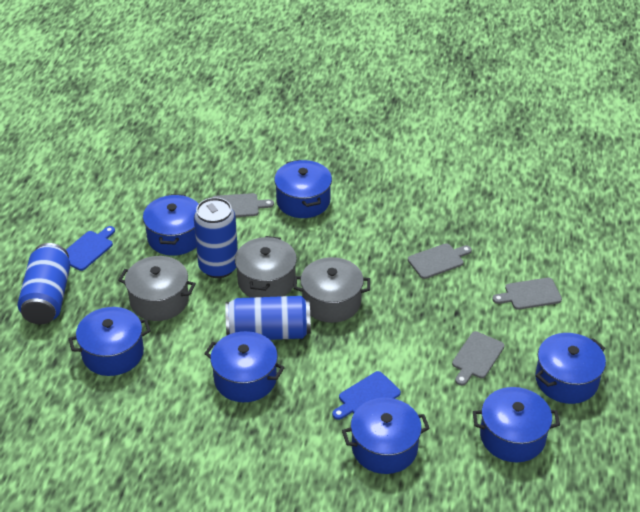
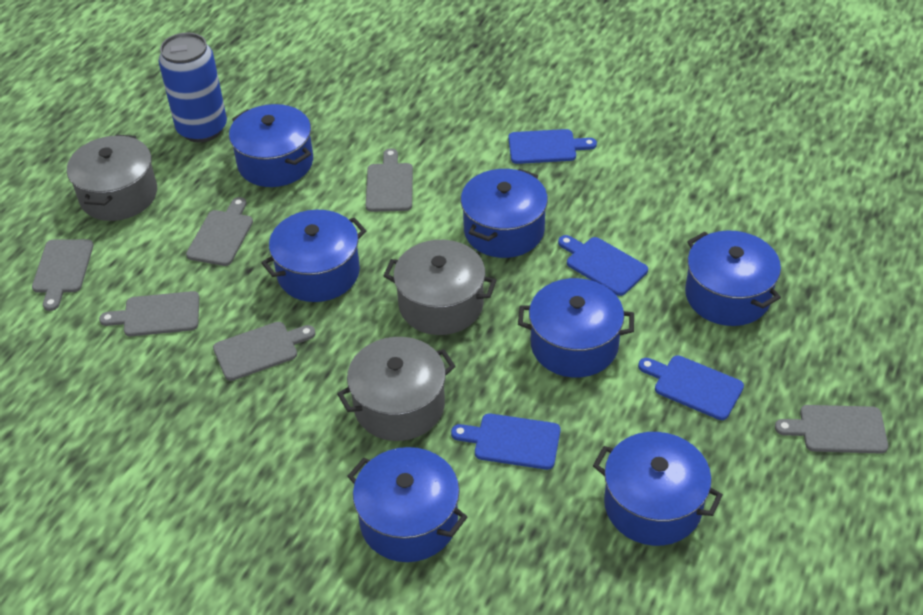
blue can: [18,243,70,324] [194,197,238,278] [225,296,311,340] = 3 -> [158,33,227,142] = 1
blue cutting board: [66,226,115,271] [332,371,401,420] = 2 -> [451,414,561,470] [508,129,597,164] [558,235,648,296] [638,355,744,420] = 4
grey cutting board: [212,193,274,217] [408,243,472,279] [452,331,505,386] [492,278,562,310] = 4 -> [32,239,94,311] [99,291,199,336] [186,197,253,266] [213,322,316,381] [366,148,413,212] [775,405,888,453] = 6

